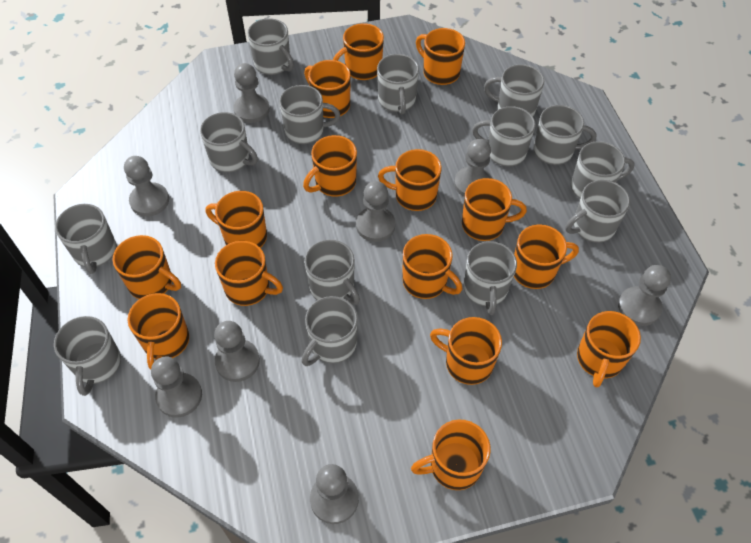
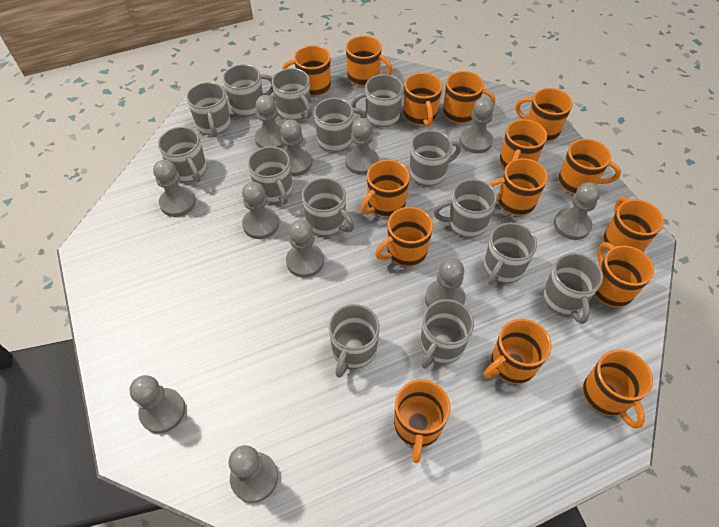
grey pawn: [124,156,169,217] [151,356,202,418] [214,321,260,382] [233,63,270,123] [310,464,359,524] [356,181,395,242] [454,139,492,197] [618,265,671,326] = 8 -> [130,375,185,433] [153,160,196,217] [229,445,278,503] [242,182,279,239] [255,95,285,148] [280,119,312,176] [286,220,324,278] [345,118,379,175] [425,258,465,307] [460,97,494,154] [554,182,600,240] = 11

